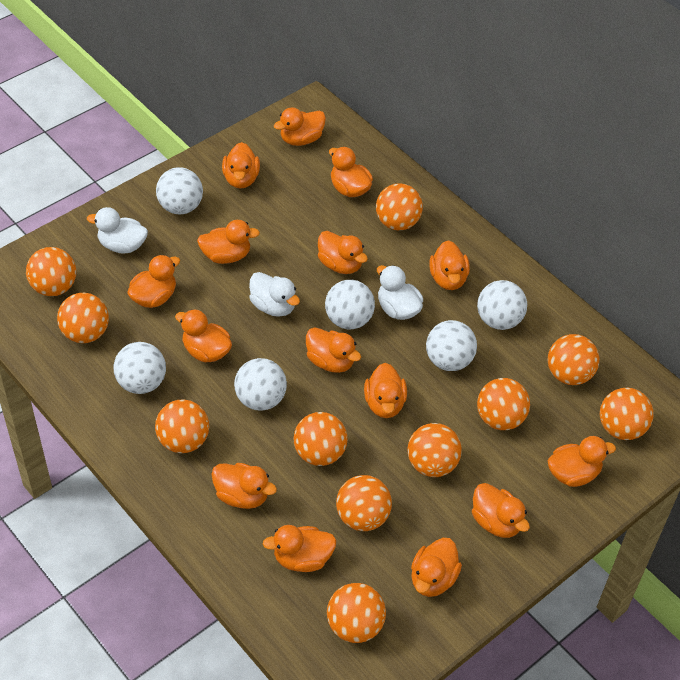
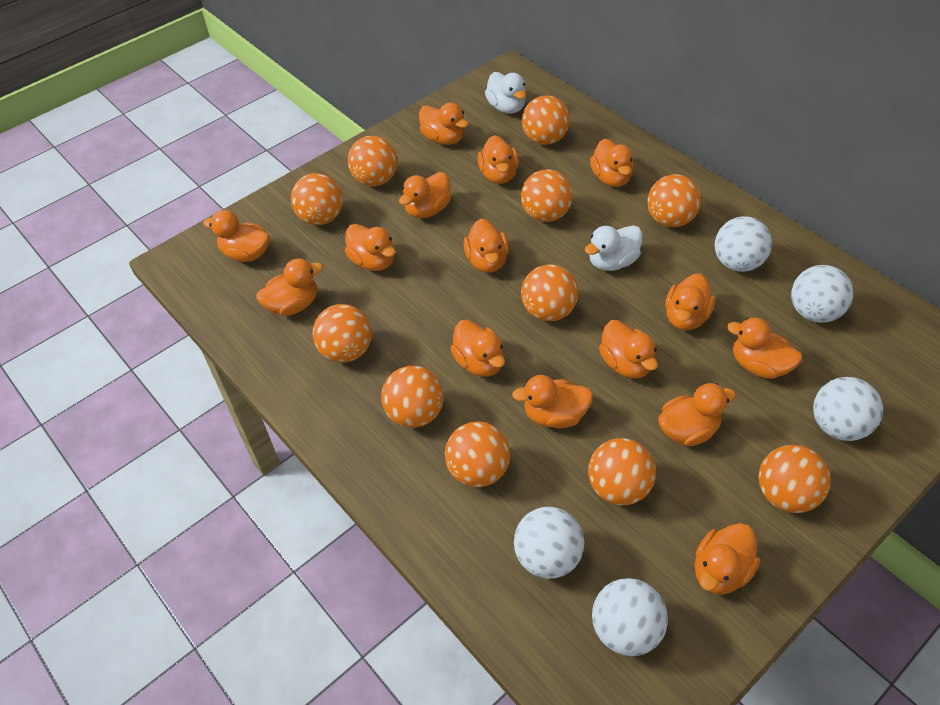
white ball: [114,342,166,394] [156,167,203,214] [234,358,287,411] [325,280,375,329] [426,320,477,371] [477,280,527,330] = 6 -> [514,507,584,579] [592,578,668,656] [715,216,772,272] [791,265,854,323] [813,377,883,441] = 5
white duck: [87,207,148,254] [249,272,300,317] [377,265,423,320] = 3 -> [485,72,526,114] [585,225,642,271] = 2

